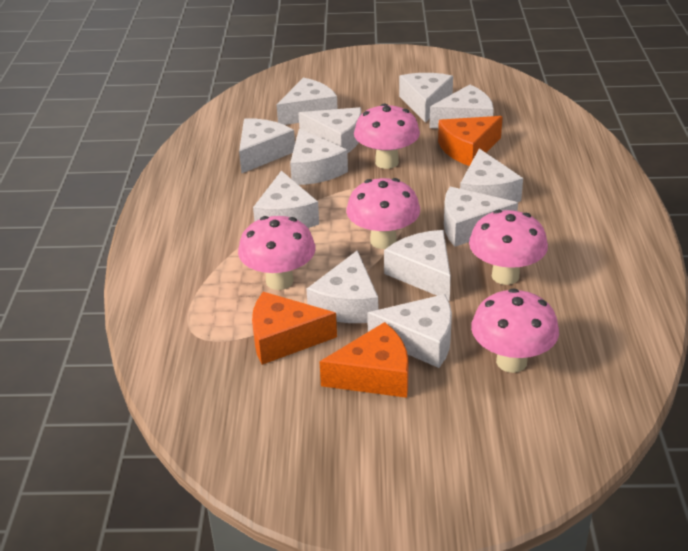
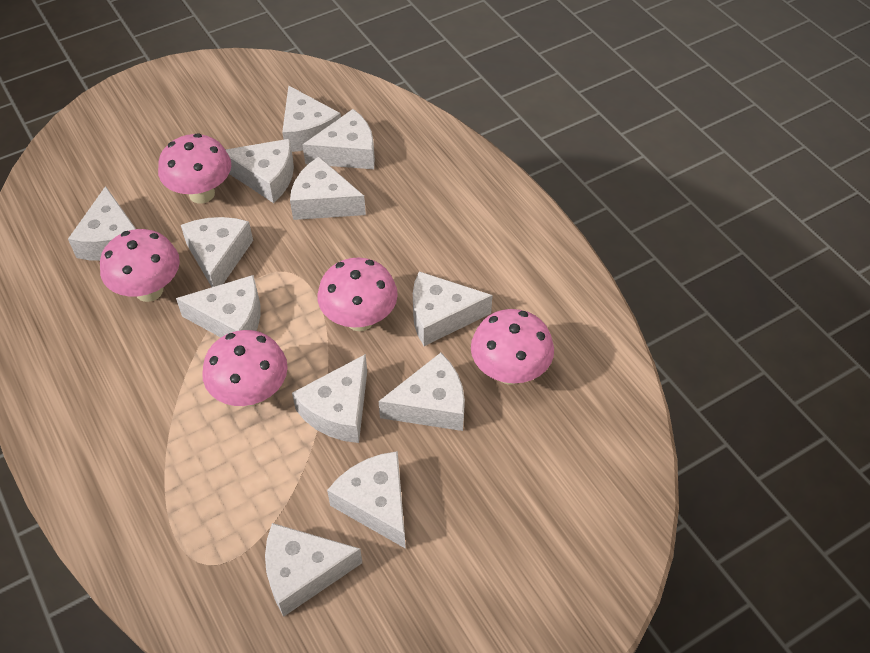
orange cheese: [252,292,337,365] [319,322,409,398] [438,116,503,166] = 3 -> none = 0

